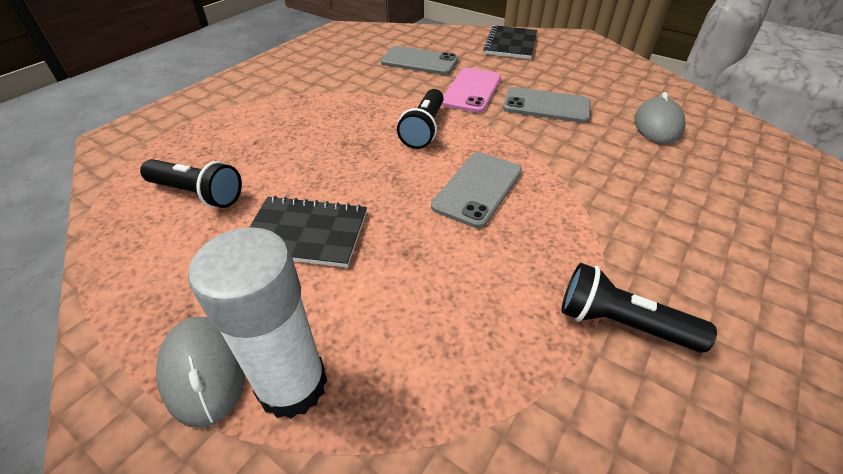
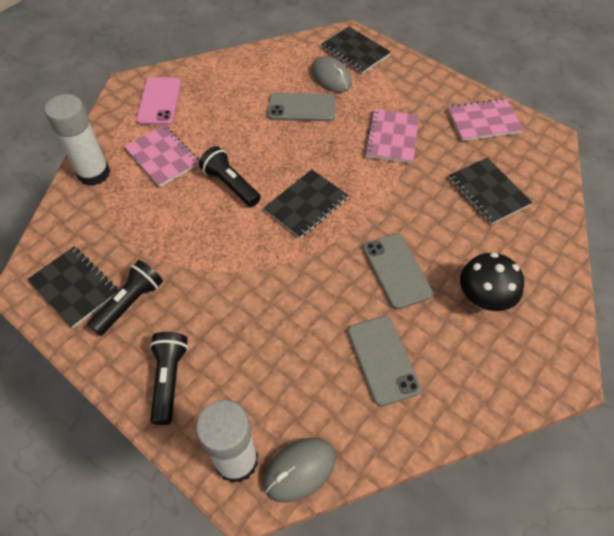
black mushroom: none = 0 -> [460,252,524,311] = 1
black notebook: [250,196,367,267] [483,25,537,59] = 2 -> [27,247,119,328] [264,169,348,238] [321,27,391,74] [449,157,532,225] = 4
pink notebook: none = 0 -> [124,125,199,187] [364,109,419,164] [448,98,524,141] = 3
white glue stick: [188,227,327,419] = 1 -> [45,94,110,186] [196,400,258,483] = 2

